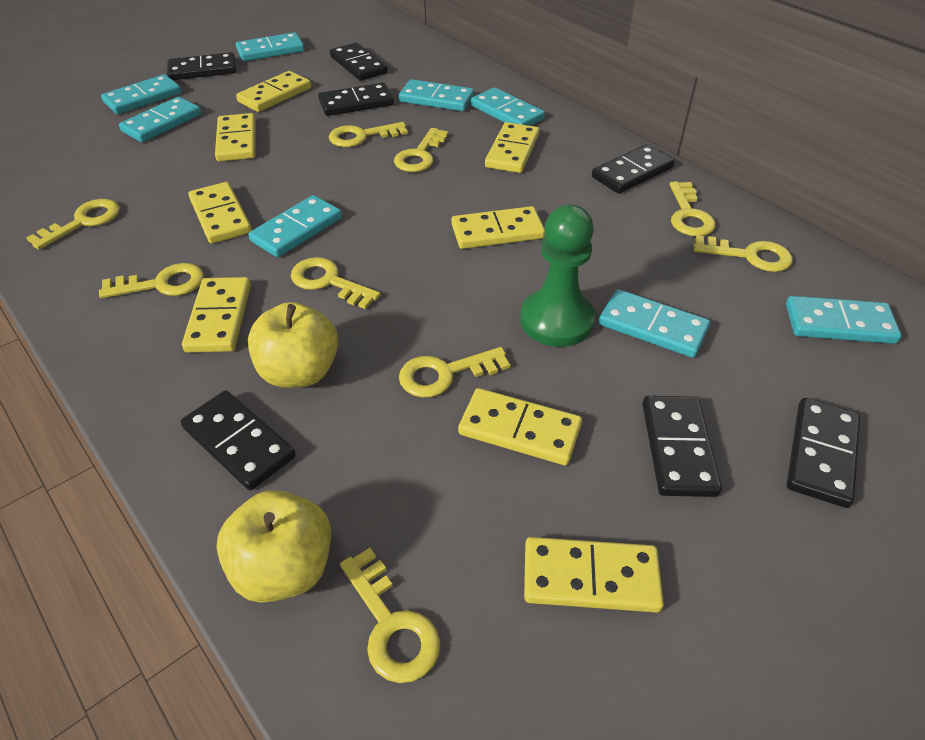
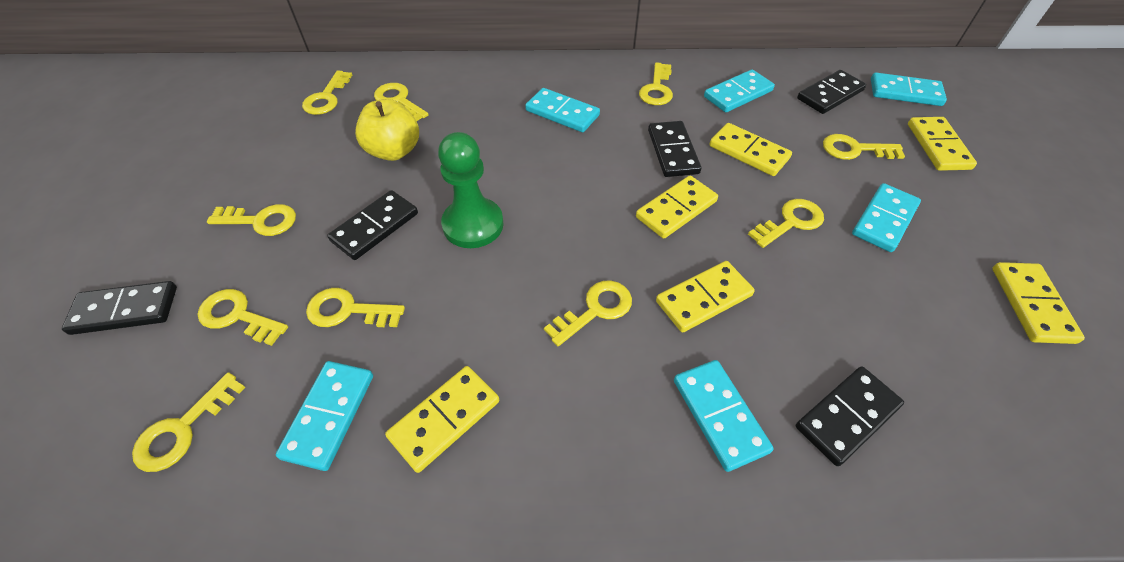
black domino: [167,52,236,80] [181,390,296,491] [318,83,394,116] [330,42,388,81] [592,144,674,194] [642,396,722,497] [787,398,860,508] = 7 -> [62,281,177,335] [327,190,418,260] [648,121,701,177] [796,366,904,466] [797,70,866,114] = 5
turquoise domino: [101,74,181,114] [119,97,201,142] [236,32,305,61] [249,195,342,257] [399,79,474,111] [471,87,545,126] [599,289,710,358] [786,296,902,344] = 8 -> [276,361,373,471] [525,88,600,132] [674,360,774,472] [704,69,775,112] [852,183,921,252] [871,72,947,106] = 6
yellow apple: [216,490,331,603] [248,302,338,388] = 2 -> [355,99,419,161] = 1
yellow domino: [182,277,251,353] [188,182,252,244] [215,113,256,162] [236,71,311,112] [451,206,545,249] [458,388,582,465] [485,122,540,173] [524,537,664,613] = 8 -> [385,366,499,473] [636,176,718,239] [656,261,755,332] [709,123,792,176] [908,117,977,171] [992,262,1085,344] = 6
yellow key: [26,199,120,250] [99,263,204,298] [291,257,381,309] [329,122,408,147] [340,548,440,683] [394,128,448,172] [399,347,510,398] [670,182,716,236] [693,235,793,272] = 9 -> [132,372,245,472] [198,289,288,346] [207,204,296,236] [302,70,352,115] [306,288,405,327] [374,83,429,121] [544,280,632,346] [639,62,673,105] [748,199,824,248] [823,134,905,160] = 10

